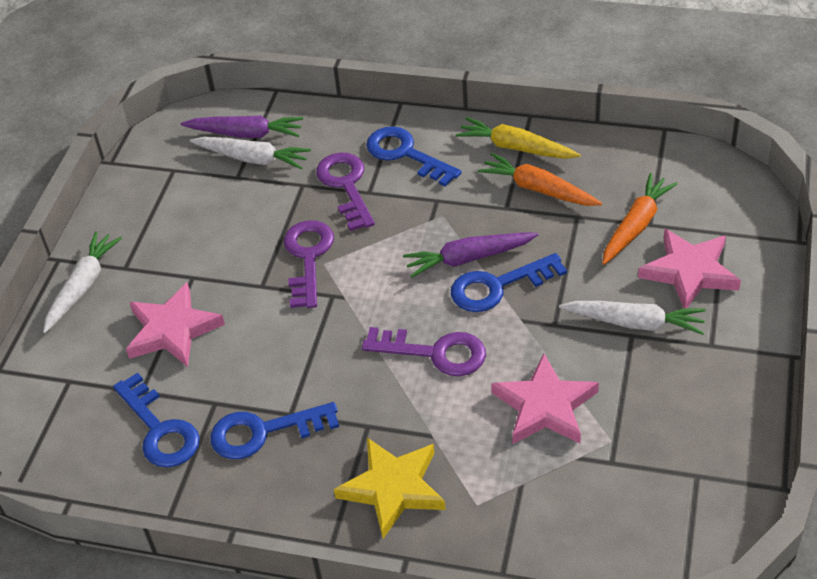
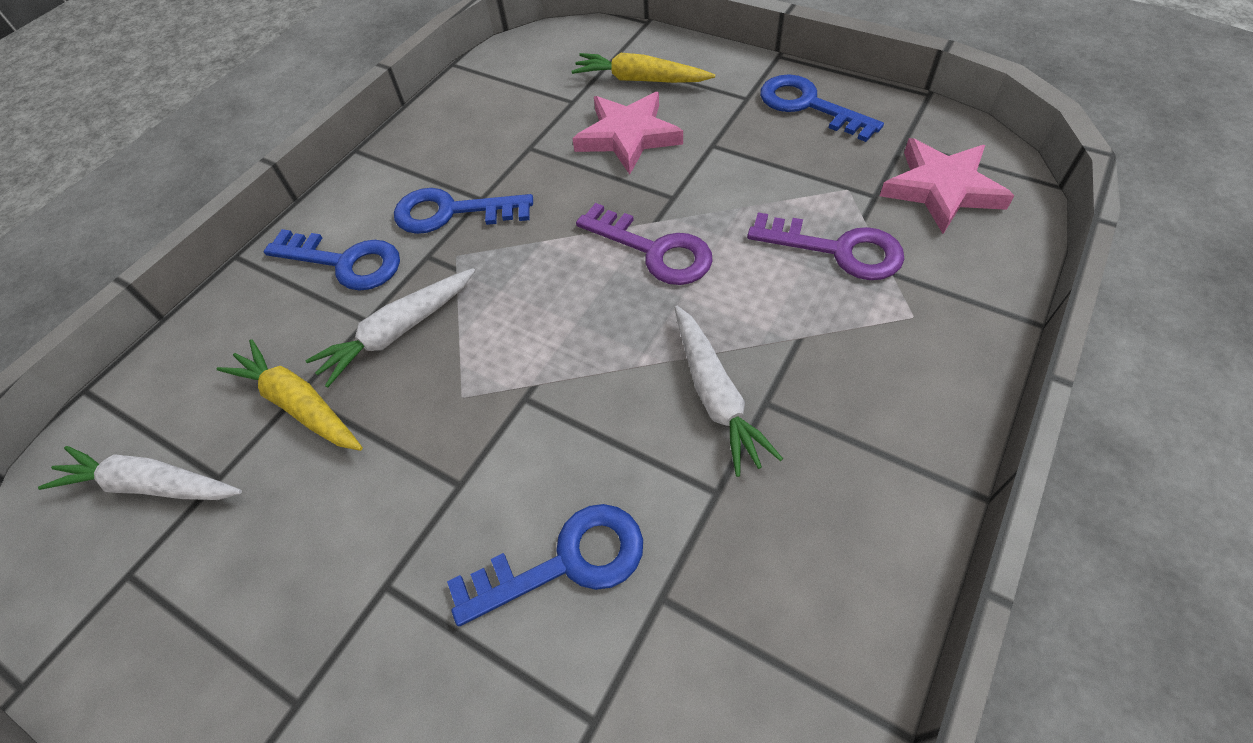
orange carrot: [478,153,602,206] [602,173,678,265] = 2 -> none = 0
pink star: [126,282,225,367] [491,353,599,444] [638,228,741,309] = 3 -> [572,92,683,175] [880,138,1015,234] = 2
purple carrot: [181,116,303,138] [403,233,538,278] = 2 -> none = 0
purple key: [284,220,334,308] [316,153,375,231] [362,327,486,376] = 3 -> [576,203,713,285] [747,212,904,280] = 2
yellow carrot: [456,117,581,159] = 1 -> [216,339,363,451] [571,53,715,83] = 2
yellow star: [334,438,446,539] = 1 -> none = 0

